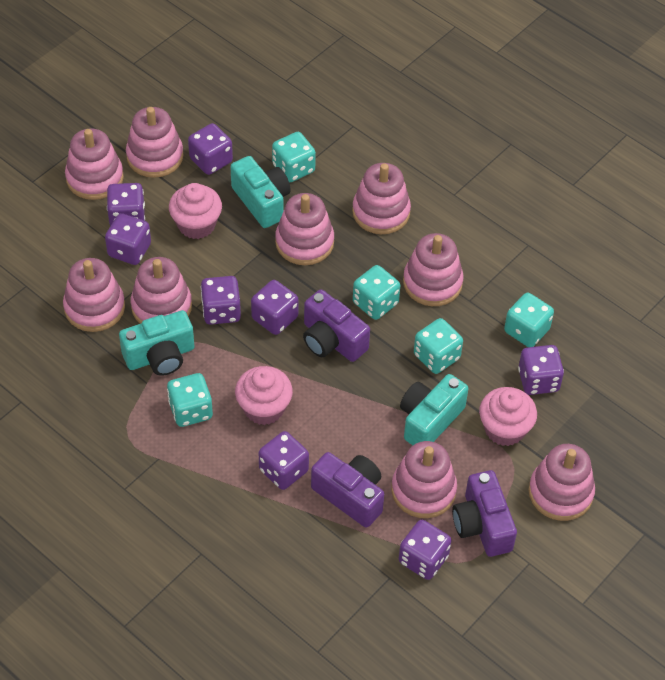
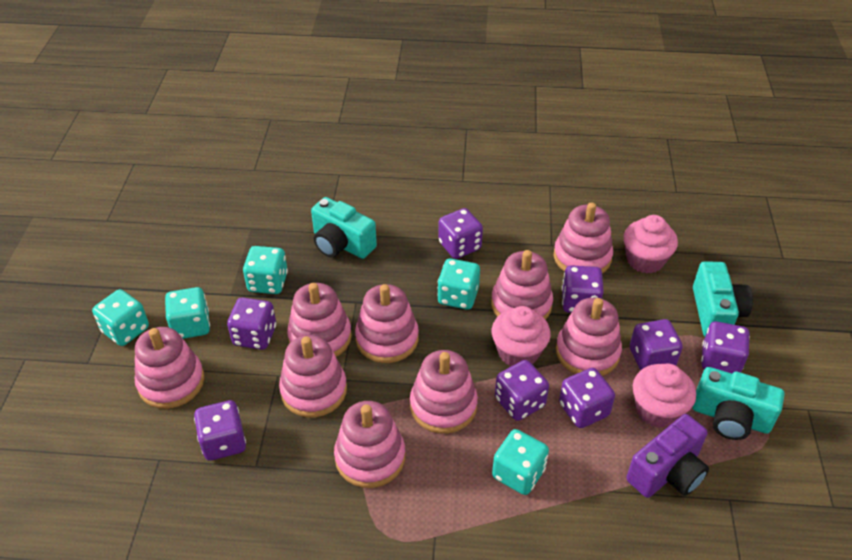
purple camera: [303,289,370,362] [311,452,384,528] [452,470,517,557] = 3 -> [626,414,709,498] = 1

